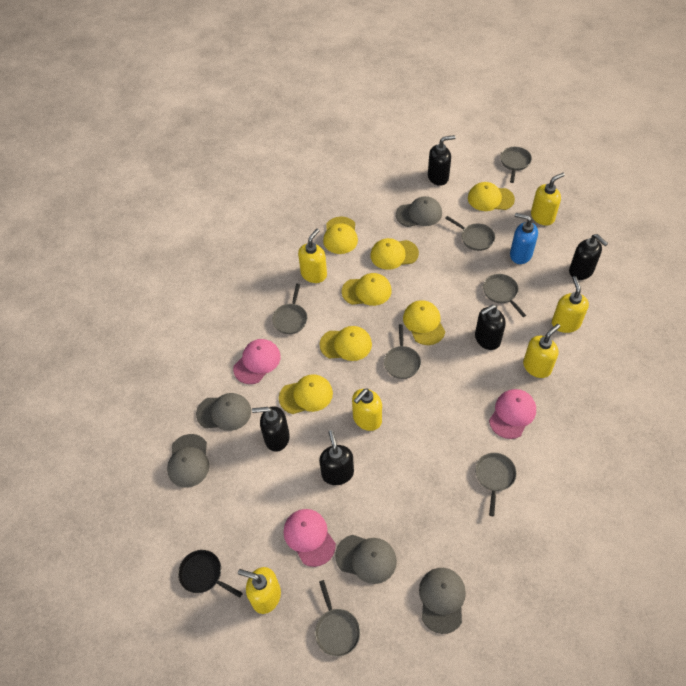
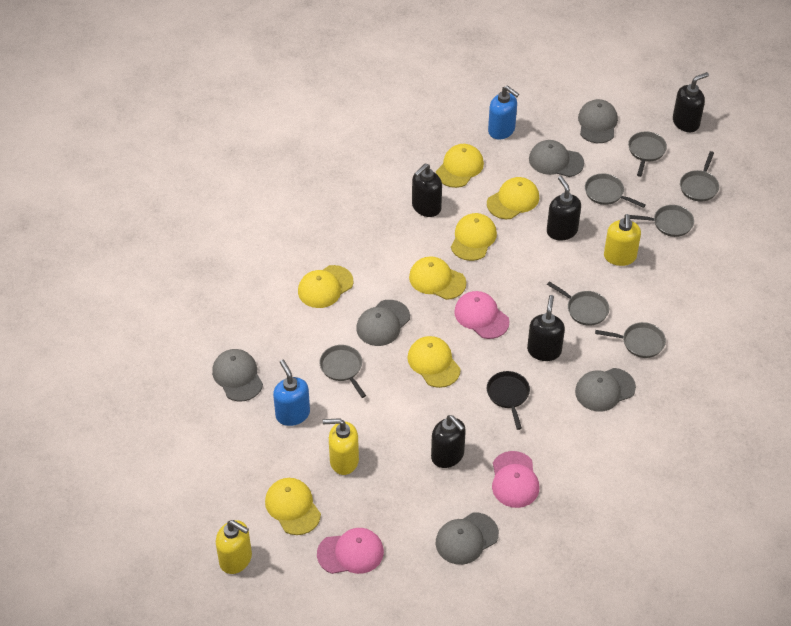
blue soap dispenser: [510,213,538,264] = 1 -> [273,360,310,426] [488,85,519,140] = 2
grey cap: [167,434,209,488] [196,393,251,431] [335,535,397,584] [396,196,442,227] [419,568,466,634] = 5 -> [212,349,263,401] [356,300,410,346] [436,512,499,565] [529,140,584,177] [575,368,636,412] [578,99,618,143] = 6
yellow soap dispenser: [238,567,281,614] [298,229,327,283] [352,389,382,431] [523,324,560,378] [531,173,565,226] [552,276,589,333] = 6 -> [216,520,252,574] [323,418,359,475] [604,214,641,266] = 3

